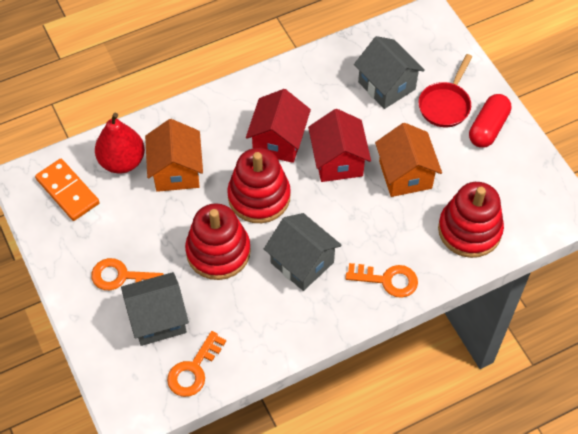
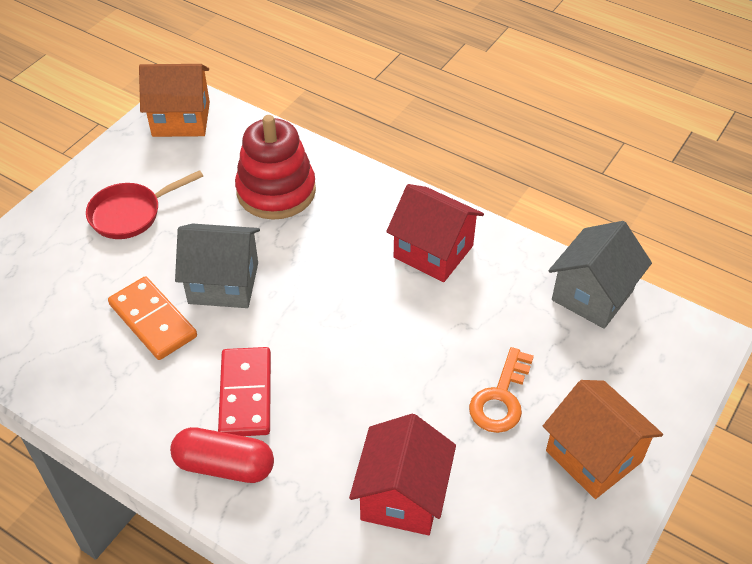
grey house: [121,272,189,346] [264,213,342,291] [354,36,425,109] = 3 -> [175,224,260,308] [549,221,652,329] = 2
orange key: [91,258,164,290] [167,331,226,397] [345,263,418,298] = 3 -> [469,347,534,433] = 1
red domino: none = 0 -> [218,347,271,436] = 1
red pear: [95,113,145,173] = 1 -> none = 0
red stacking toy: [185,203,251,280] [227,148,291,223] [438,182,504,258] = 3 -> [235,115,316,220] = 1

